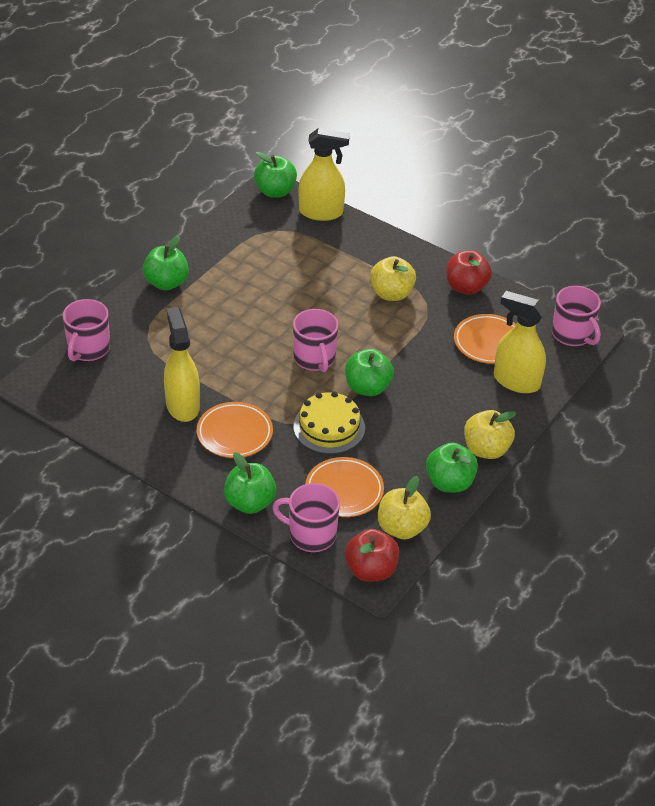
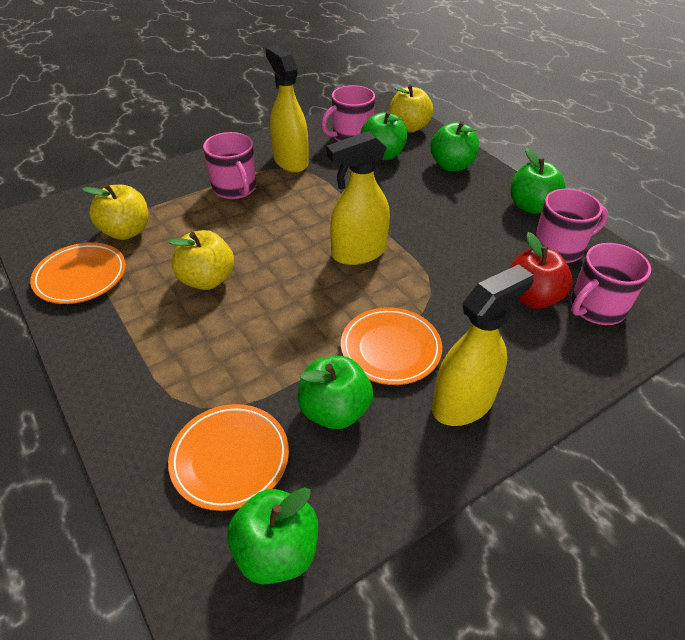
red apple: [345,529,399,582] [446,250,492,295] = 2 -> [510,232,573,309] = 1
yellow cake: [293,391,365,454] = 1 -> none = 0

